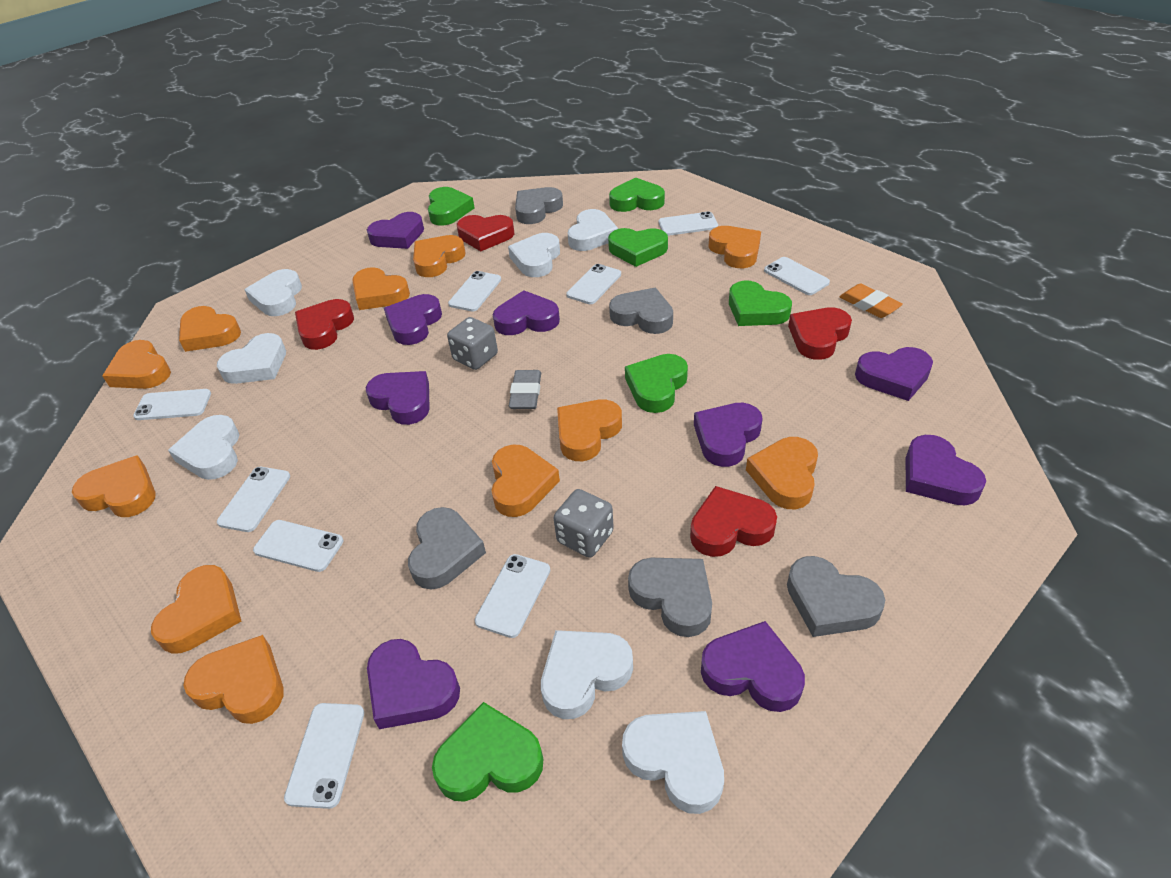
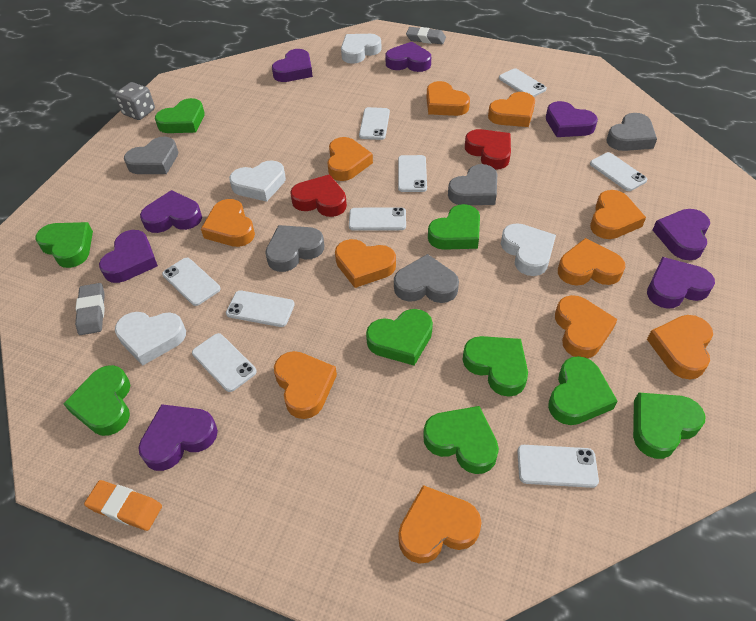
green heart: [428,187,474,226] [432,702,543,802] [608,228,668,267] [609,177,665,212] [625,354,688,413] [729,281,792,326] = 6 -> [35,222,93,268] [64,365,130,436] [155,98,205,133] [366,309,433,366] [423,406,499,474] [428,204,480,250] [462,336,528,397] [548,356,617,425] [633,392,706,459] = 9
grey dice: [447,317,498,370] [553,489,614,558] = 2 -> [115,82,155,120] = 1
grey eraser: [509,370,541,409] = 1 -> [75,283,105,335] [406,27,446,44] = 2
purple heart: [366,371,430,425] [367,212,424,249] [367,639,460,729] [384,294,442,345] [493,290,560,335] [694,403,763,467] [701,621,805,712] [855,347,933,401] [906,435,986,505] = 9 -> [99,230,158,283] [138,404,218,471] [140,190,202,233] [272,49,313,82] [385,42,431,72] [546,101,598,137] [647,257,715,309] [653,209,710,260] = 8
red heart: [295,299,354,350] [457,215,514,251] [690,486,777,557] [788,307,852,360] = 4 -> [290,174,347,217] [465,129,511,170] = 2
white heart: [168,415,239,480] [217,333,286,384] [244,269,302,316] [508,233,560,277] [541,630,633,719] [568,209,618,251] [622,711,724,814] = 7 -> [115,312,186,365] [229,160,286,202] [341,34,382,64] [501,223,556,276] = 4

